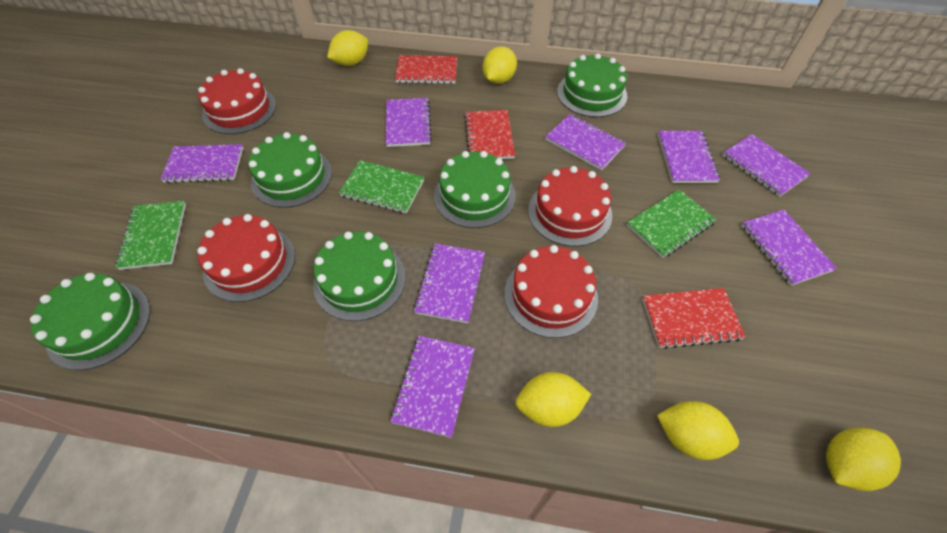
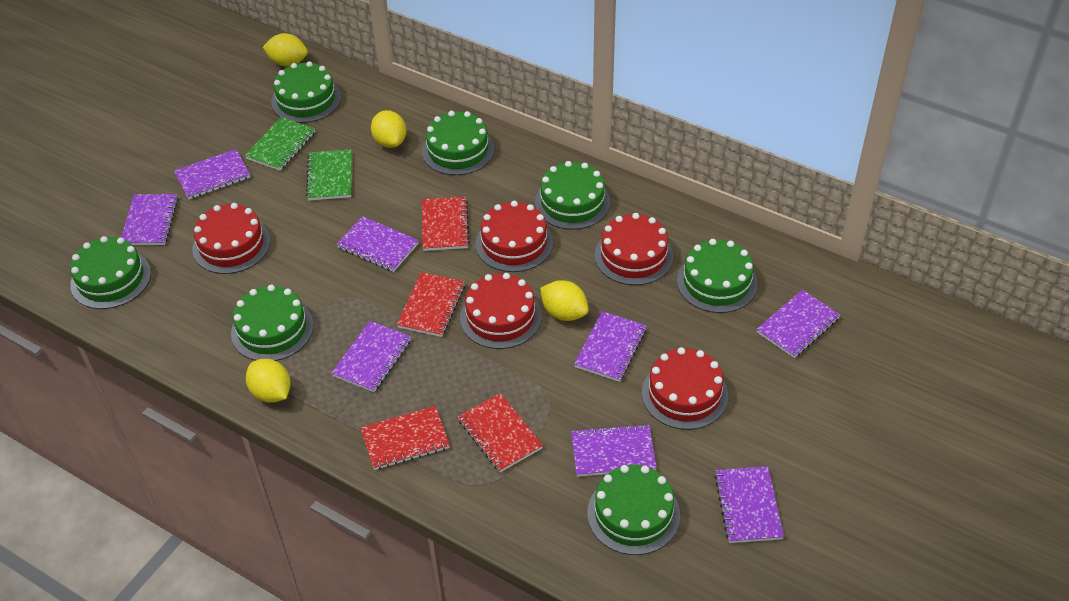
green cake: [30,273,150,370] [249,132,332,208] [313,232,406,321] [434,151,516,228] [557,53,627,117] = 5 -> [70,236,151,309] [231,285,313,361] [271,61,341,123] [422,111,494,175] [535,161,610,230] [587,465,680,555] [677,239,758,313] = 7
green notebook: [115,201,186,270] [339,160,424,213] [627,189,717,258] = 3 -> [245,117,315,171] [306,149,352,200] = 2
red cake: [197,214,295,302] [198,68,276,134] [505,245,598,338] [528,166,612,247] = 4 -> [192,203,270,274] [460,273,541,349] [475,201,553,272] [595,213,673,285] [642,347,728,430] = 5
red notebook: [395,55,457,84] [464,110,515,159] [642,288,746,349] = 3 -> [361,406,450,470] [397,272,465,337] [422,197,470,251] [458,393,543,472] = 4
yellow lemon: [327,30,368,66] [482,46,517,84] [515,372,591,427] [657,401,739,460] [826,427,901,491] = 5 -> [246,359,291,403] [263,33,308,67] [371,110,406,148] [540,280,588,321] = 4

